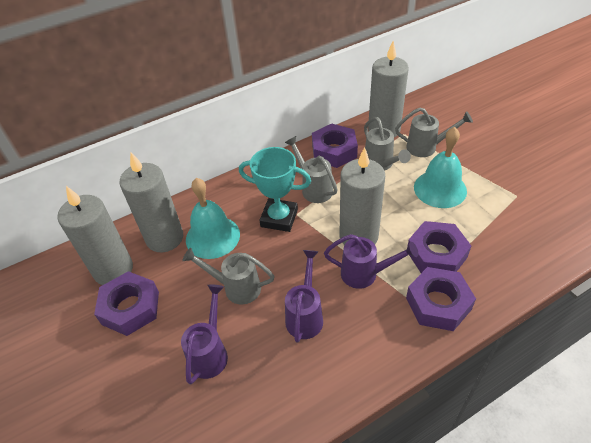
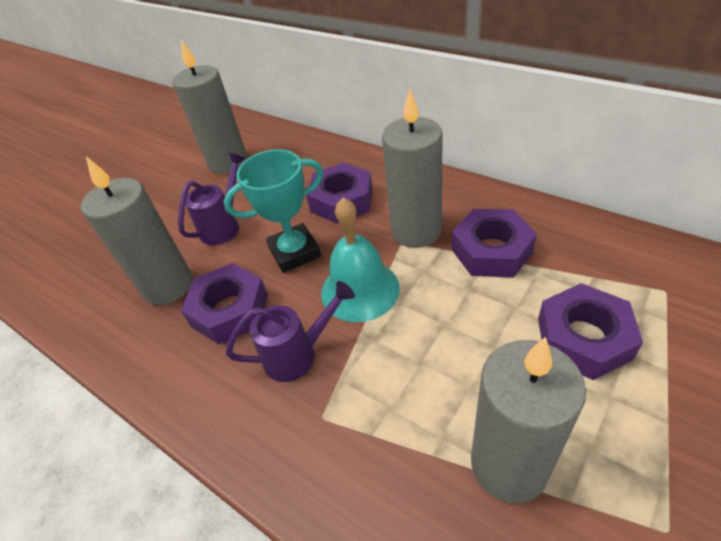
grey watering can: [182,247,275,305] [285,136,338,203] [364,117,411,171] [395,107,473,157] = 4 -> none = 0
purple watering can: [181,284,228,384] [285,250,323,343] [324,234,418,289] = 3 -> [178,153,246,245] [226,281,355,382] = 2
turquoise bell: [186,178,240,259] [414,127,467,208] = 2 -> [321,198,400,322] = 1

